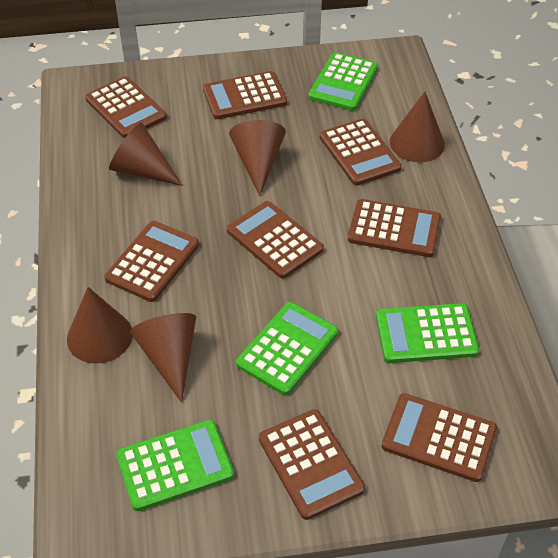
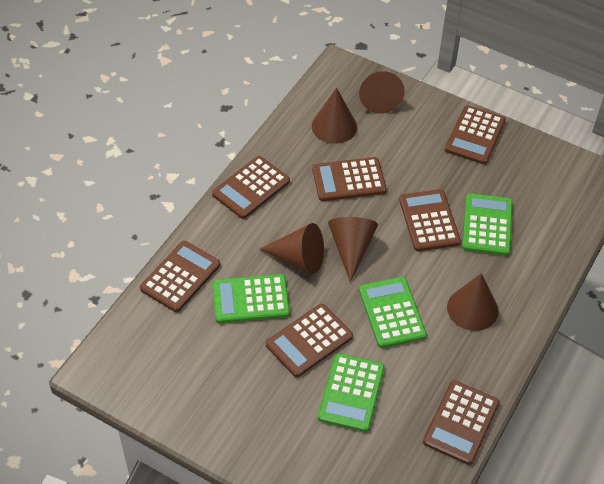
brown calculator: [85,76,167,138] [104,221,199,302] [203,71,287,119] [227,201,324,278] [259,409,365,520] [320,119,401,186] [348,199,441,257] [382,393,497,482] = 8 -> [140,241,220,312] [212,156,290,219] [266,304,353,377] [312,157,387,201] [399,189,461,251] [423,380,500,465] [445,105,506,164] = 7

